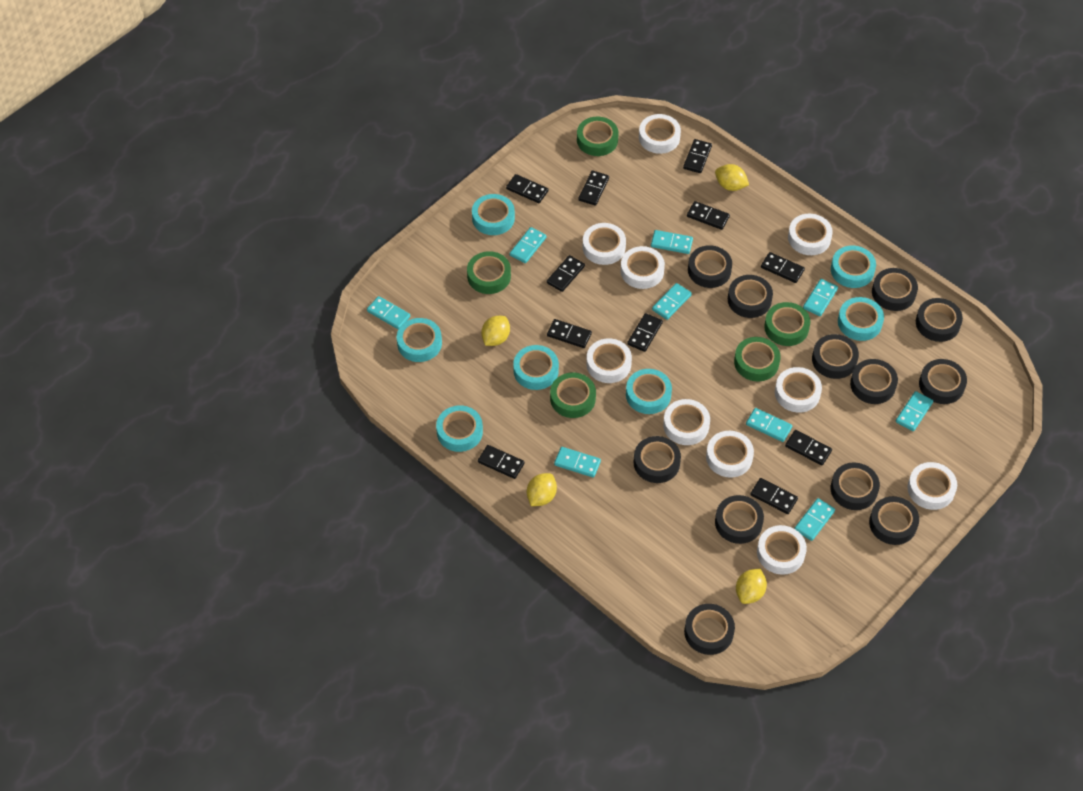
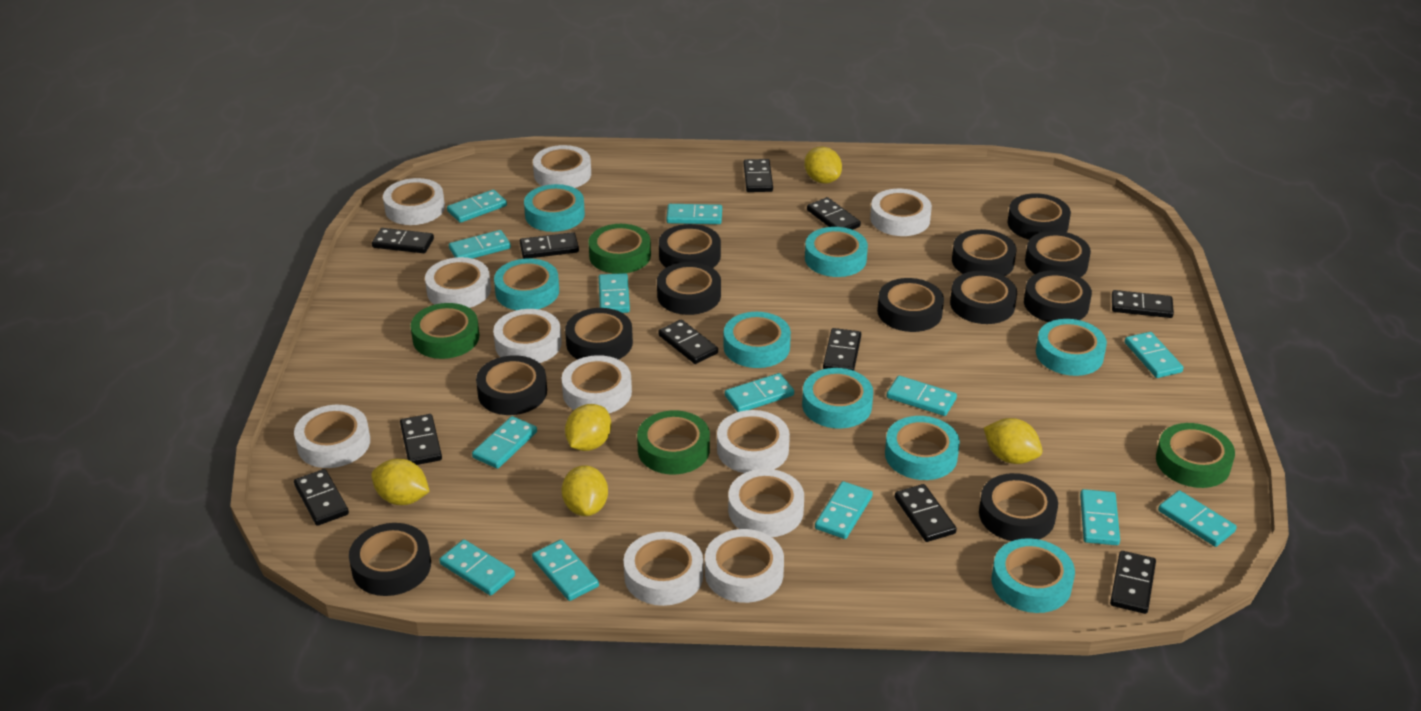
green tape: [467,251,511,294] [550,373,596,418] [577,117,618,156] [734,337,781,381] [764,302,810,346] = 5 -> [411,303,479,359] [588,224,651,274] [637,410,710,474] [1156,423,1235,488] = 4
turquoise domino: [367,296,410,329] [510,227,546,263] [554,447,601,478] [651,230,693,254] [652,283,692,320] [746,408,792,442] [794,498,835,541] [803,279,838,316] [896,391,933,431] = 9 -> [439,539,515,596] [447,190,507,223] [449,230,511,259] [472,416,537,469] [532,540,599,601] [599,273,630,313] [666,204,722,224] [725,373,794,412] [815,481,873,539] [887,376,957,416] [1080,489,1120,545] [1125,332,1183,378] [1158,490,1237,547] = 13
turquoise tape: [397,318,442,362] [436,405,483,452] [472,194,515,235] [513,345,559,390] [626,369,672,414] [831,246,876,288] [838,297,884,341] = 7 -> [494,258,559,310] [524,184,585,232] [724,312,791,368] [802,368,873,429] [805,227,868,277] [885,416,960,480] [992,538,1075,613] [1036,319,1107,376] = 8
white tape: [583,223,626,265] [586,338,632,383] [621,246,665,289] [639,114,681,154] [663,399,710,445] [706,431,754,478] [757,525,807,575] [775,367,822,413] [788,214,833,255] [907,462,957,510] = 10 -> [294,405,370,468] [383,178,445,225] [425,257,491,308] [493,309,562,363] [533,145,591,188] [562,355,632,413] [624,532,703,606] [705,529,784,603] [717,410,790,473] [728,469,804,537] [870,189,932,236] = 11
yellow lemon: [481,316,510,346] [527,473,557,506] [715,164,749,191] [736,569,767,604] = 4 -> [371,459,430,505] [562,465,608,516] [565,404,611,451] [804,147,842,184] [984,418,1043,464] = 5

